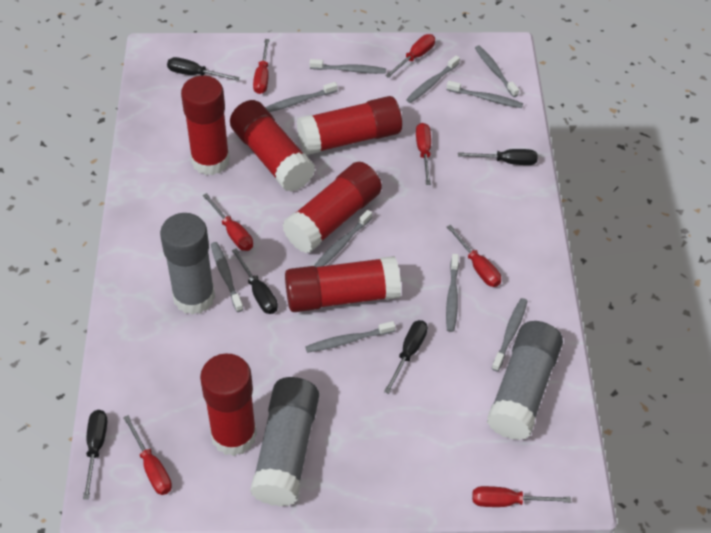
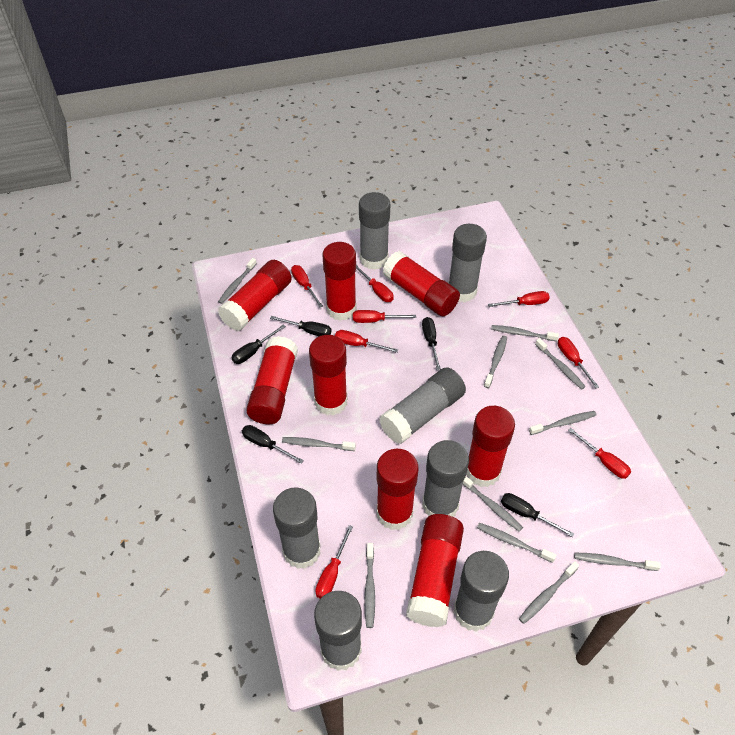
grey glue stick: [160,213,215,315] [250,377,319,507] [487,321,563,440] = 3 -> [273,487,321,569] [314,591,362,671] [359,192,390,270] [379,367,466,444] [422,440,469,517] [449,224,487,302] [454,551,509,632] = 7
grey toothbrush: [211,242,243,312] [265,82,338,112] [305,321,395,353] [309,59,386,74] [314,210,372,267] [406,55,460,103] [446,254,459,332] [447,81,523,108] [475,46,519,97] [491,298,527,372] = 10 -> [218,258,257,304] [282,437,356,451] [364,543,375,628] [463,476,523,532] [477,523,556,563] [484,336,507,388] [491,325,559,341] [519,561,579,624] [529,411,597,435] [535,338,586,389] [574,553,661,571] = 11
red glue stick: [181,76,230,175] [200,353,257,456] [230,100,315,192] [282,162,382,253] [285,256,401,312] [297,96,402,155] = 6 -> [218,260,292,331] [246,336,298,424] [309,335,347,416] [322,242,356,321] [376,449,418,530] [383,251,460,316] [406,514,464,627] [466,406,515,487] = 8
red screwdriver: [123,415,172,495] [203,193,253,251] [253,39,270,94] [385,34,435,78] [416,123,431,185] [447,225,501,287] [472,486,571,507] = 7 -> [291,265,323,307] [315,525,353,599] [335,330,398,353] [353,310,416,323] [356,265,394,302] [488,291,550,307] [558,337,599,388] [568,428,631,479] = 8

